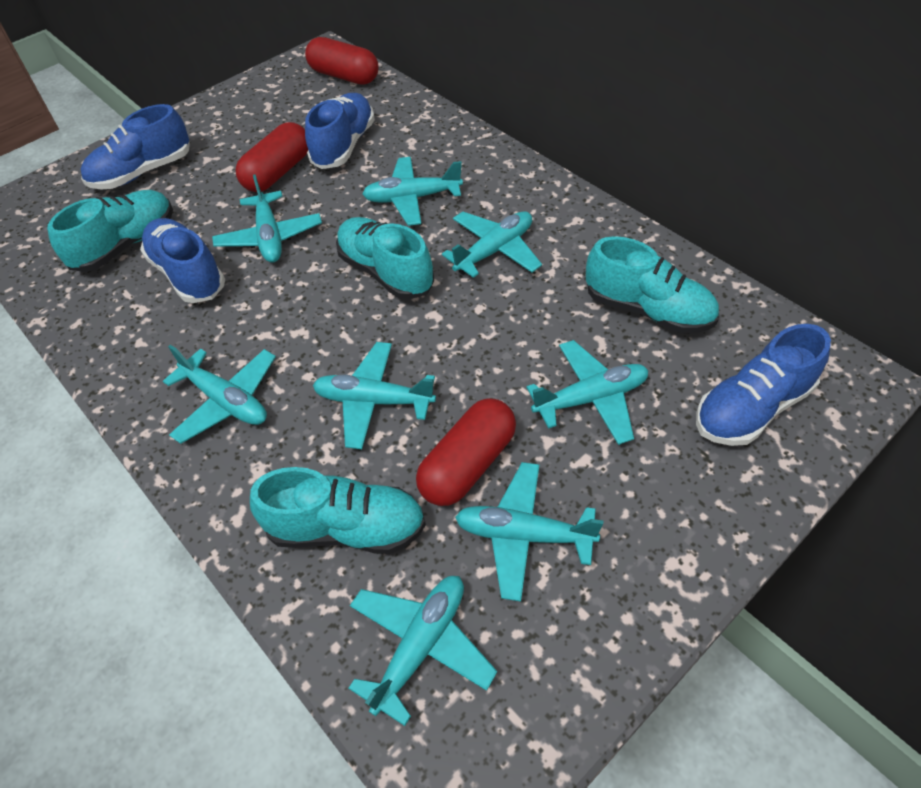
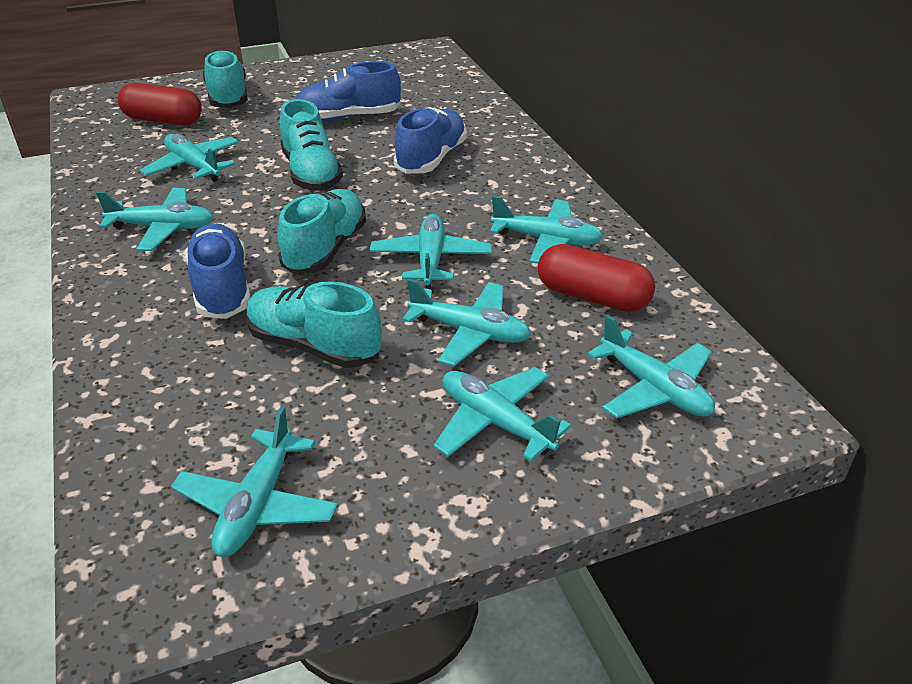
blue shoe: [81,104,189,190] [140,218,225,303] [305,93,375,169] [696,324,831,446] = 4 -> [185,224,250,319] [296,61,401,121] [394,107,467,174] = 3
red capsule: [236,122,308,192] [305,37,379,85] [416,398,516,506] = 3 -> [118,83,202,125] [538,244,655,312] = 2

